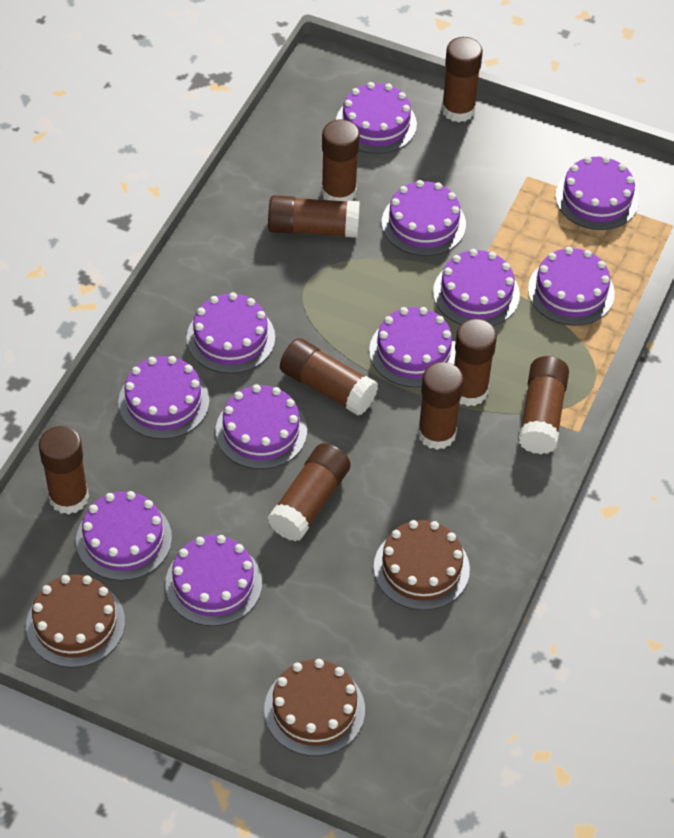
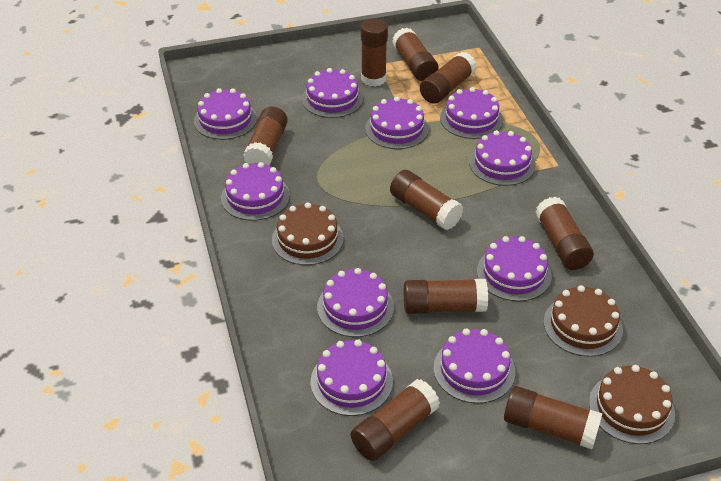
purple cake: [76,491,172,581] [118,356,210,439] [165,535,262,626] [186,292,275,374] [215,384,307,469] [336,82,417,154] [369,307,456,387] [382,180,466,256] [433,249,520,326] [528,247,615,326] [555,156,639,230] = 11 -> [194,88,257,140] [221,162,290,221] [302,68,363,118] [311,340,393,416] [317,268,394,337] [365,97,429,149] [434,329,515,403] [440,87,503,139] [469,130,536,186] [477,236,552,301] = 10

